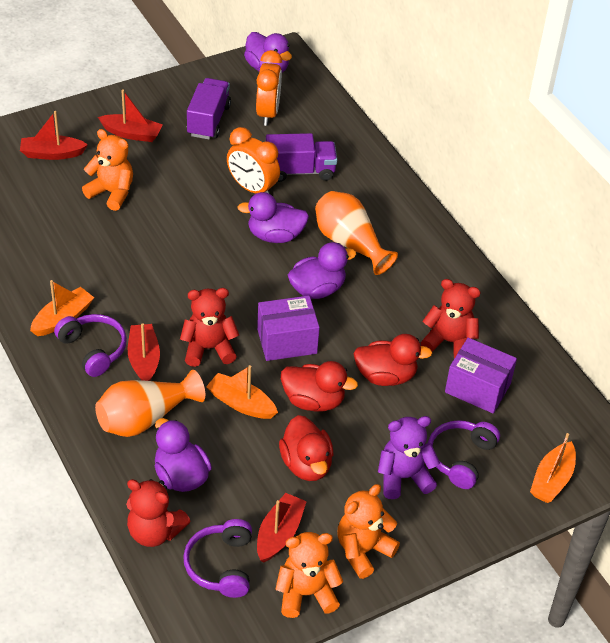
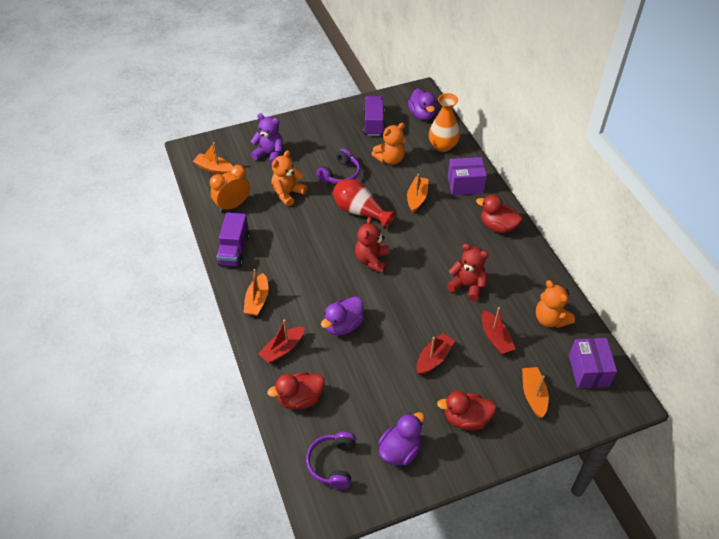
orange boat: [30,280,94,336] [206,365,278,419] [530,433,576,503] = 3 -> [193,142,233,175] [243,269,268,316] [407,174,428,213] [522,367,549,418] = 4
orange clock: [227,127,280,194] [256,50,282,126] = 2 -> [210,165,250,212] = 1
orange vase: [95,370,205,437] [315,191,398,275] = 2 -> [429,93,460,152] = 1
purple duck: [155,418,212,492] [237,192,309,243] [244,32,292,72] [288,242,356,299] = 4 -> [321,296,364,335] [378,412,424,466] [408,88,437,120] = 3
purple headphones: [54,314,127,377] [183,519,252,598] [428,420,500,489] = 3 -> [306,432,356,489] [316,149,360,184] = 2
red boat: [20,111,88,160] [98,90,162,142] [128,323,160,381] [257,493,307,563] = 4 -> [258,320,304,364] [416,333,455,375] [482,307,515,354] = 3
red teddy bear: [126,479,191,547] [180,288,239,367] [421,279,481,359] = 3 -> [355,217,389,273] [447,244,489,301] = 2
red vase: none = 0 -> [332,179,396,229] = 1

